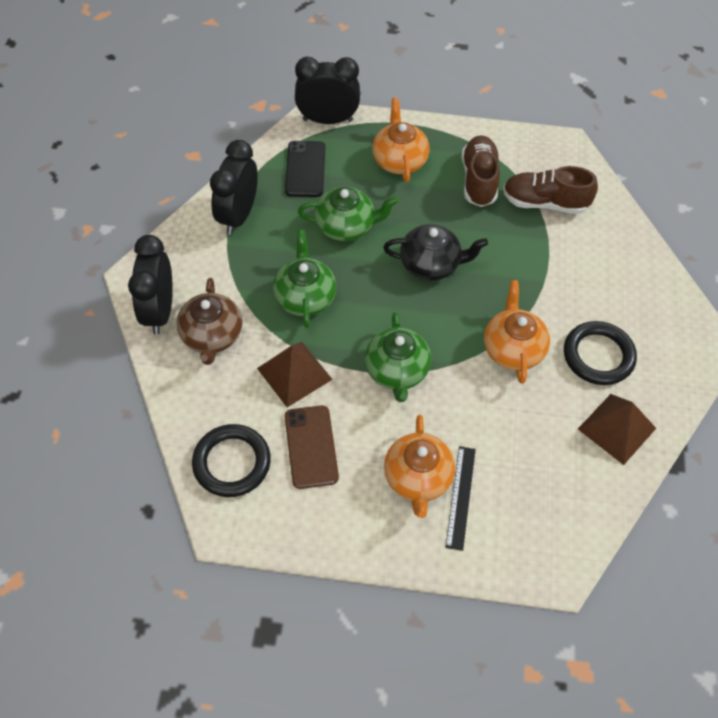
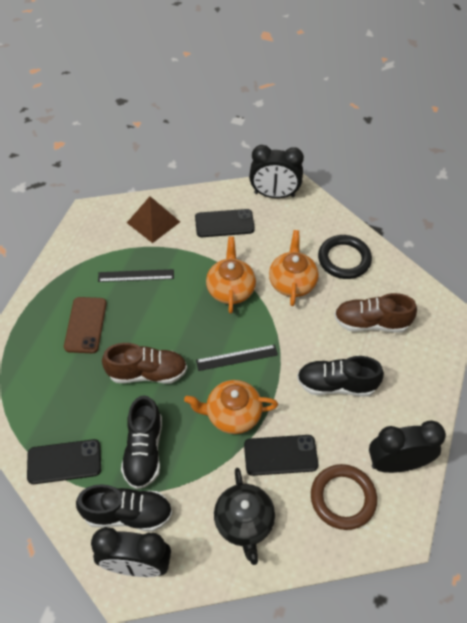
black phone: [285,141,325,197] = 1 -> [27,439,101,484] [195,209,255,237] [244,435,318,476] = 3
black ring: [192,424,271,497] [564,321,637,385] = 2 -> [318,235,372,279] = 1
black ruler: [446,446,476,551] = 1 -> [98,269,174,282] [196,345,278,371] = 2
black shoe: none = 0 -> [76,484,172,532] [121,395,162,489] [297,356,384,397] = 3
brown pyramid: [257,342,333,407] [578,394,656,465] = 2 -> [127,196,180,243] = 1
brown ring: none = 0 -> [311,464,377,530] = 1
brown teapot: [177,278,242,365] = 1 -> none = 0
green teapot: [273,230,336,328] [298,187,398,241] [365,312,431,402] = 3 -> none = 0

